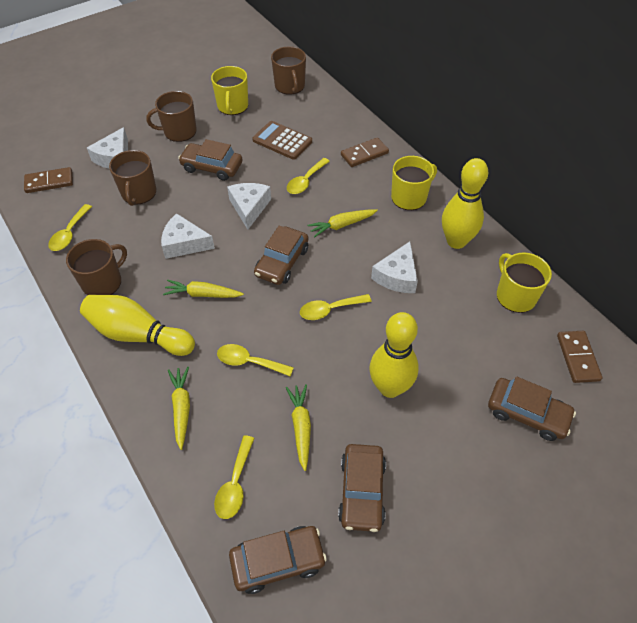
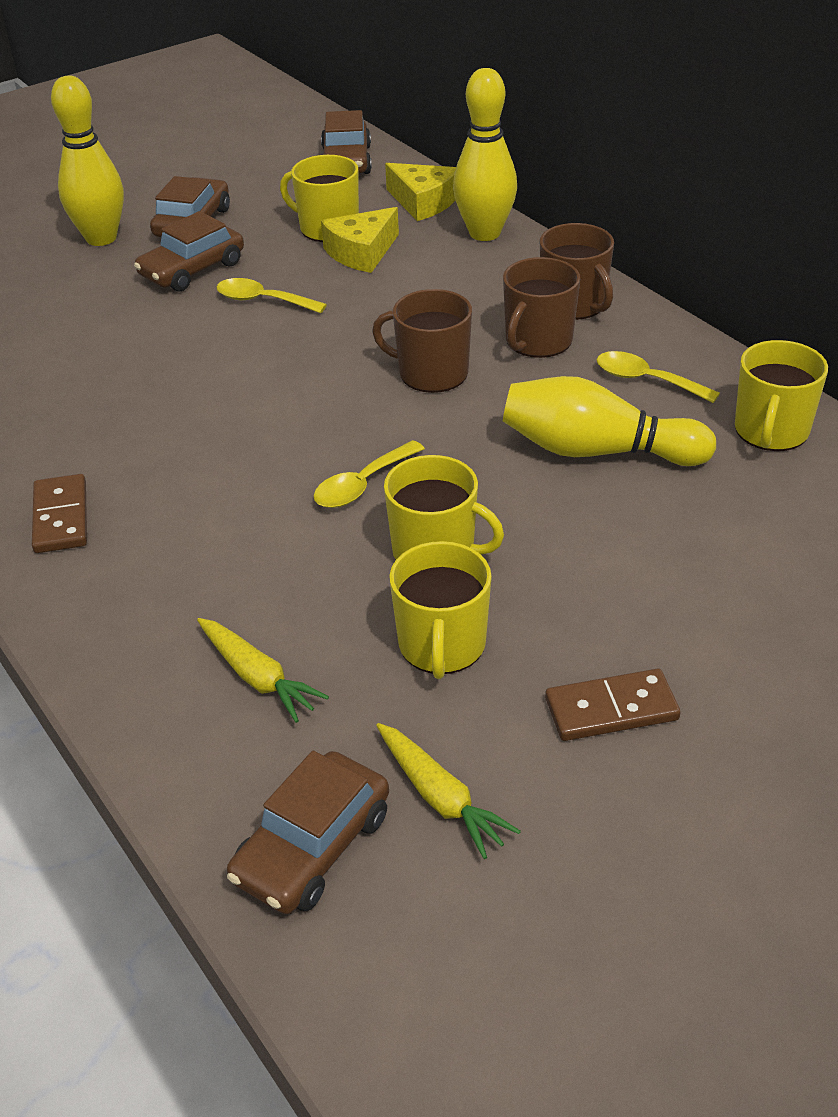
brown calculator: [252,121,312,160] = 1 -> none = 0
brown car: [178,139,242,181] [229,526,327,594] [254,226,308,285] [338,444,386,532] [488,376,576,441] = 5 -> [134,211,244,291] [150,176,230,237] [227,751,389,914] [321,110,372,174] = 4
brown domino: [24,167,73,193] [341,137,389,167] [557,331,602,383] = 3 -> [32,474,87,553] [545,669,681,741] = 2
brown mug: [66,239,127,295] [109,150,156,206] [146,91,196,142] [271,46,306,95] = 4 -> [372,289,472,393] [503,257,580,358] [540,223,614,320] = 3
white cheese: [87,127,128,168] [161,213,215,259] [227,183,271,230] [371,242,418,293] = 4 -> none = 0
yellow carrot: [163,280,244,298] [168,367,190,450] [286,384,311,471] [307,209,378,238] = 4 -> [197,618,329,723] [376,723,521,859] = 2
yellow cheese: none = 0 -> [321,207,399,273] [385,163,456,221] = 2
yellow mug: [211,66,248,115] [391,156,437,210] [497,253,552,313] = 3 -> [280,155,359,242] [384,455,504,560] [389,541,492,679] [735,340,828,451] = 4
yellow spoon: [48,204,92,251] [214,435,254,519] [217,344,294,377] [287,158,330,194] [300,294,372,320] = 5 -> [217,278,327,313] [314,440,425,508] [597,351,720,403] = 3

